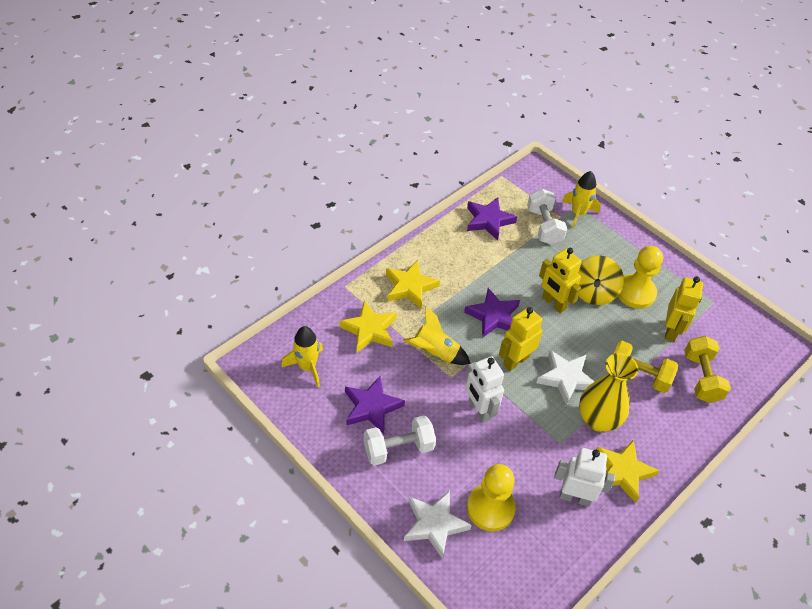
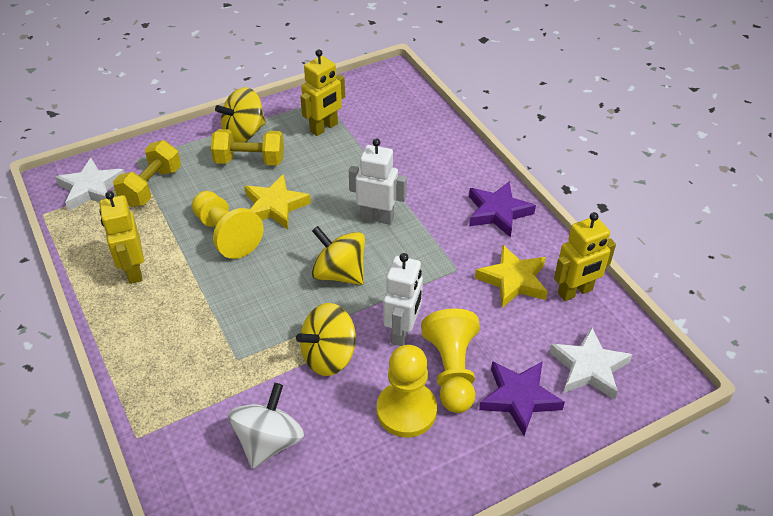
purple star: [345,376,405,434] [464,288,520,338] [467,197,517,241] = 3 -> [469,181,536,238] [479,361,565,436] = 2
white dumbbell: [364,415,436,466] [527,189,567,245] = 2 -> none = 0
white spinning top: none = 0 -> [228,383,304,469] = 1
yellow pawn: [467,464,516,531] [618,246,663,309] = 2 -> [192,191,263,259] [377,345,437,437] [421,308,480,413] = 3
yellow rocket: [281,326,323,387] [403,307,471,365] [562,171,601,229] = 3 -> none = 0
yellow spinning top: [578,255,624,305] = 1 -> [215,87,266,142] [296,303,356,376] [312,226,365,285] = 3
yellow star: [339,301,396,352] [386,260,440,309] [596,440,660,503] = 3 -> [244,174,311,229] [475,245,548,308] = 2
yellow vase: [579,353,638,432] = 1 -> none = 0

